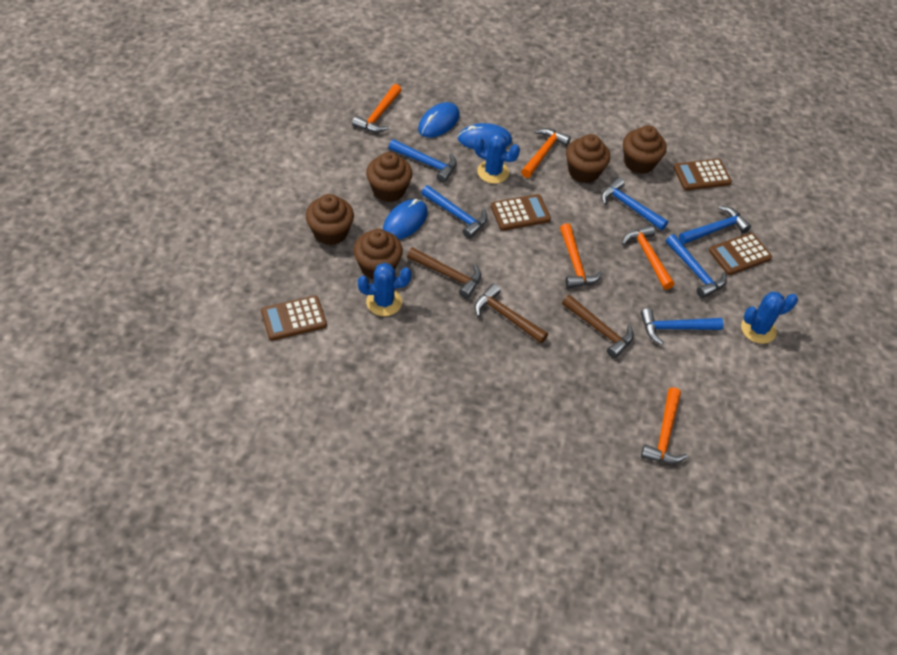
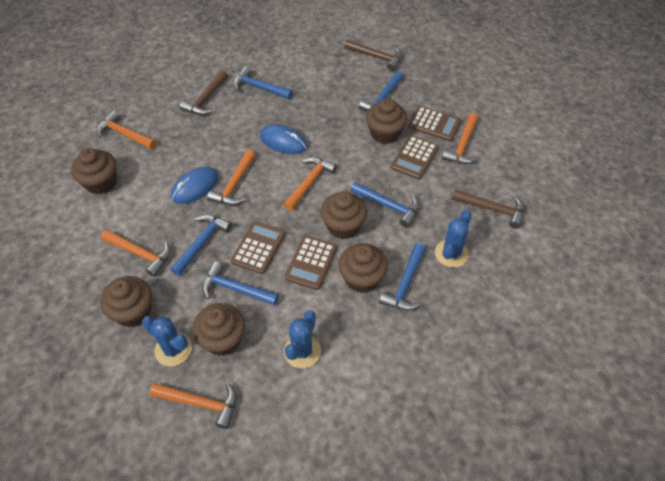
blue mouse: [383,199,428,239] [418,102,460,138] [458,123,512,149] = 3 -> [171,167,219,204] [260,124,307,154] = 2
brown cupcake: [306,194,354,245] [353,229,403,279] [366,152,413,202] [566,134,610,183] [623,125,667,174] = 5 -> [71,148,117,195] [100,276,152,327] [192,303,245,356] [321,192,367,239] [339,243,388,293] [366,98,407,144] = 6
orange hammer: [352,84,402,133] [521,128,571,178] [560,223,603,288] [622,225,674,290] [641,387,688,464] = 5 -> [97,111,157,150] [101,229,171,277] [149,383,237,429] [207,150,255,205] [284,157,337,211] [442,113,478,164] = 6

